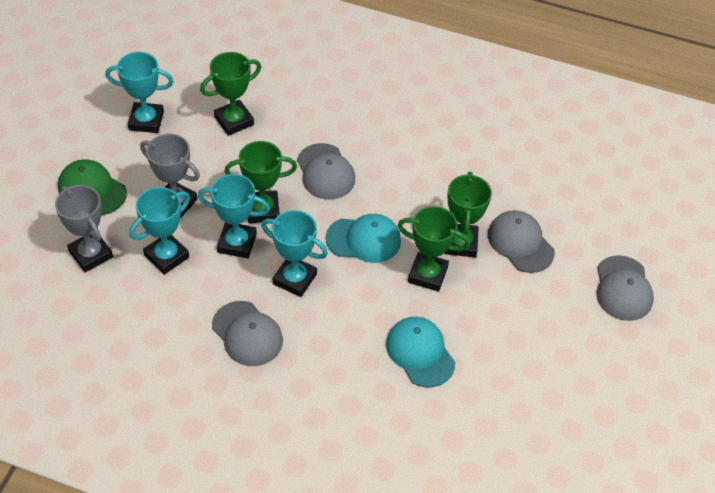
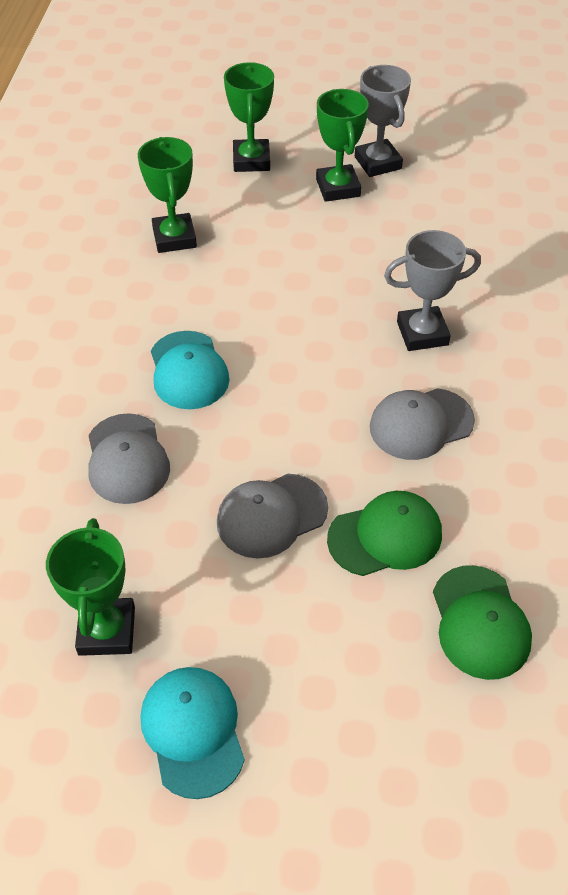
green cap: [58,159,127,215] = 1 -> [327,491,442,576] [433,565,532,680] = 2
grey cap: [212,301,283,366] [297,143,355,200] [488,210,555,273] [596,255,654,321] = 4 -> [88,413,170,504] [217,473,328,559] [370,388,475,460] = 3
turquoise trophy: [106,52,174,133] [129,187,190,275] [198,174,270,258] [261,210,328,297] = 4 -> none = 0

